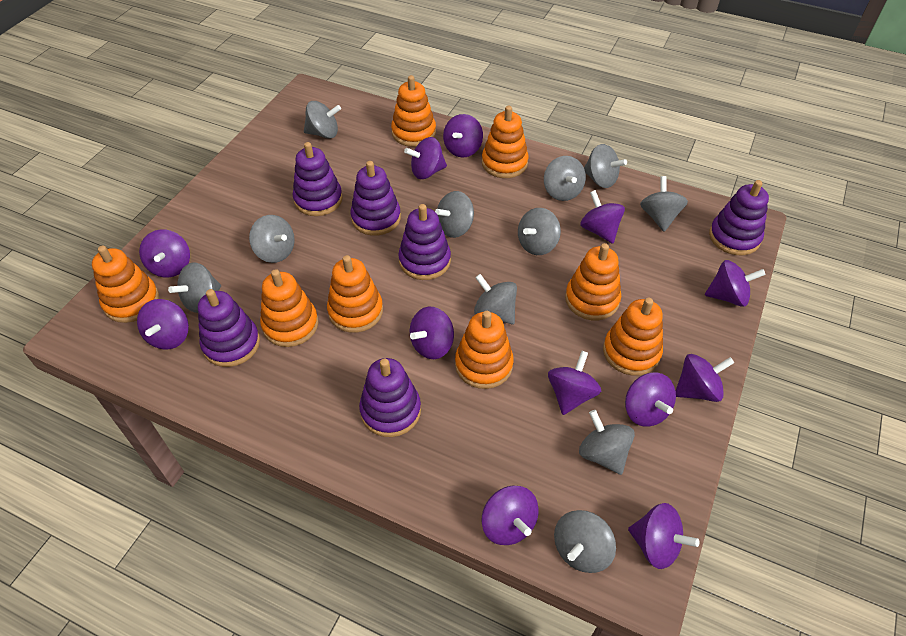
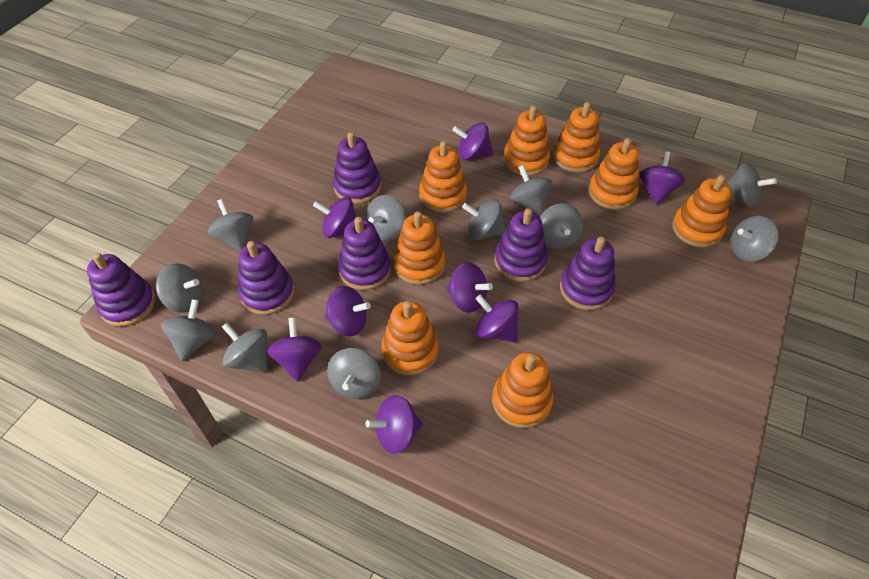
purple spinning top: [137,299,189,350] [139,229,190,277] [404,137,447,179] [410,307,454,359] [443,114,483,157] [482,486,539,545] [548,351,601,415] [580,190,625,244] [625,373,676,427] [628,503,700,569] [676,354,734,402] [705,260,766,307] = 12 -> [267,317,322,382] [313,197,356,238] [325,286,371,336] [365,395,423,454] [446,263,493,313] [453,122,493,160] [476,295,519,343] [640,151,685,204] = 8

